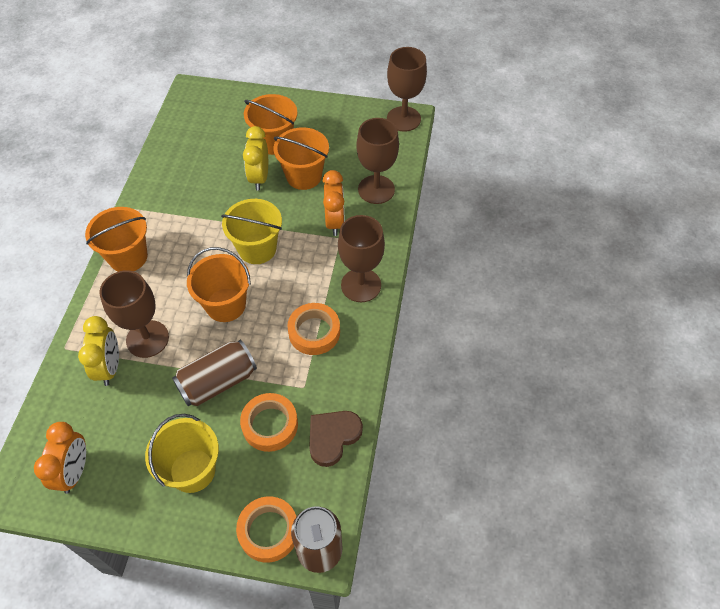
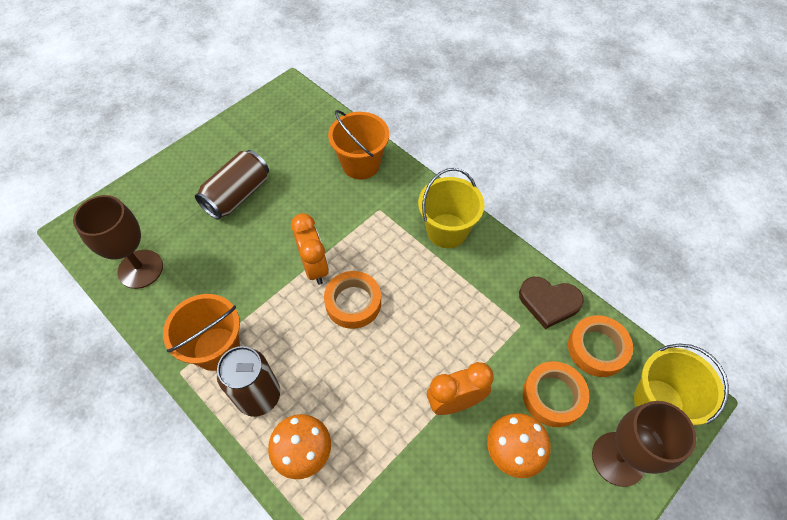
brown goblet: [99,270,169,358] [338,215,385,302] [356,118,399,204] [387,47,427,132] = 4 -> [73,195,163,289] [592,401,696,487] = 2
orange bucket: [85,207,148,271] [187,247,251,322] [244,94,298,155] [274,127,329,190] = 4 -> [163,294,240,371] [328,110,389,180] = 2
orange mushroom: none = 0 -> [268,414,331,479] [487,413,551,478] = 2
yellow clock: [78,316,119,386] [243,126,268,191] = 2 -> none = 0

